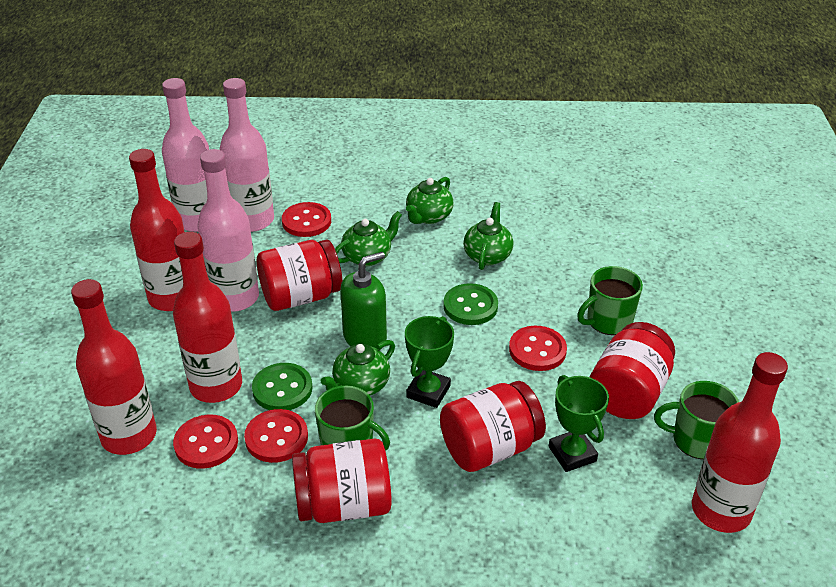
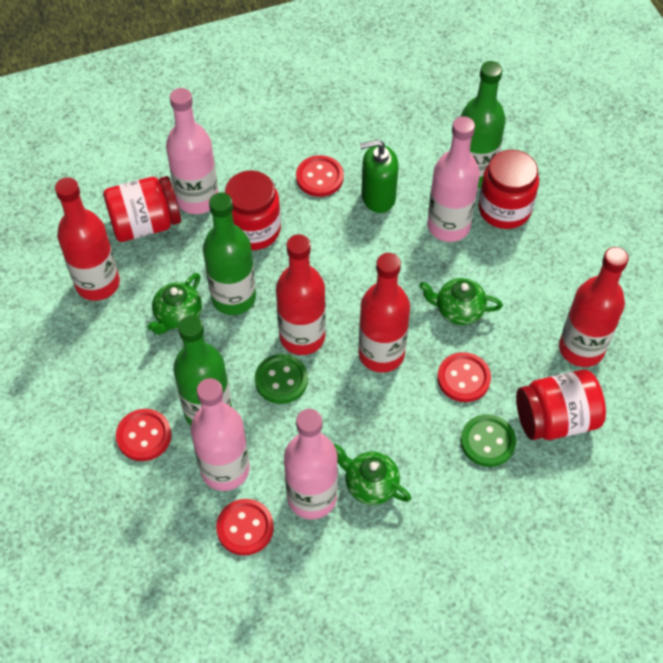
green bottle: none = 0 -> [173,315,232,426] [203,192,256,315] [461,61,506,188] = 3
green mug: [315,386,390,451] [577,266,643,335] [654,381,739,459] = 3 -> none = 0
green teapot: [321,340,395,396] [335,211,402,266] [406,177,453,224] [463,202,514,270] = 4 -> [147,273,202,335] [334,444,411,505] [419,278,503,325] = 3
green trophy: [405,316,454,408] [549,375,609,472] = 2 -> none = 0
pink bottle: [162,78,209,232] [197,149,259,312] [219,78,274,232] = 3 -> [166,88,218,214] [191,378,250,491] [284,409,338,519] [427,116,480,242] = 4

